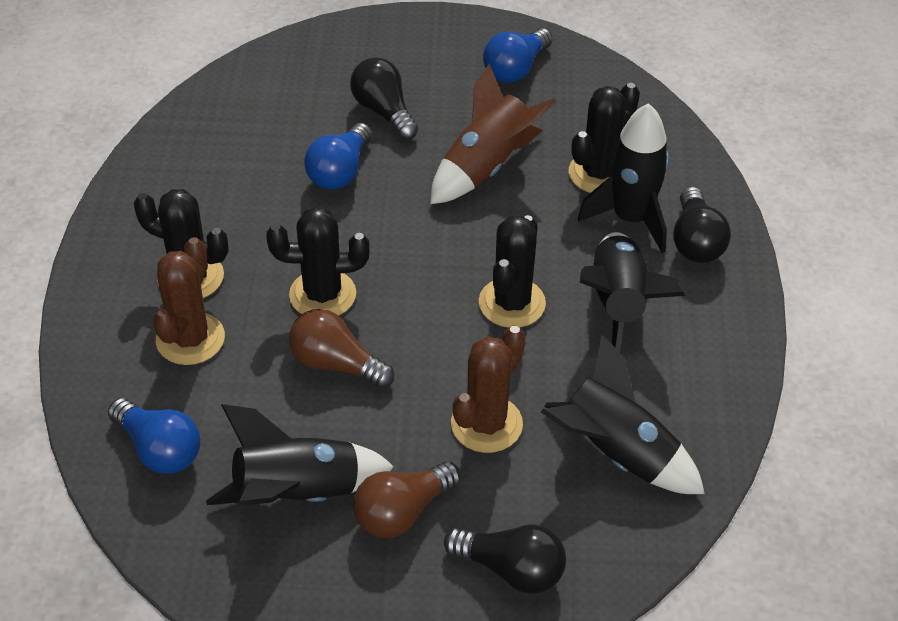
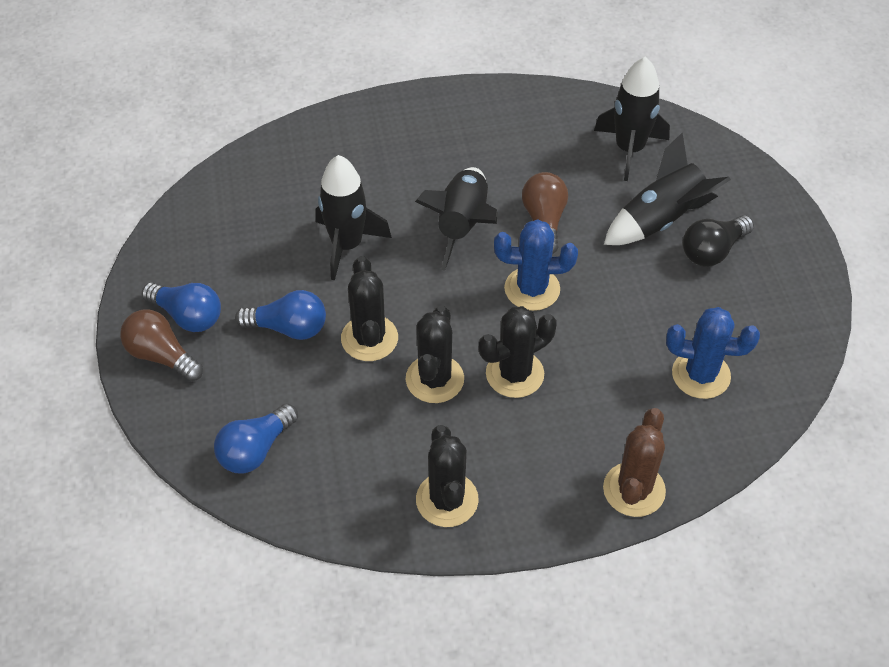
black light bulb: [350,58,418,140] [444,524,566,594] [673,187,731,263] = 3 -> [683,215,754,266] = 1
blue cactus: none = 0 -> [494,219,578,311] [666,307,760,399] = 2
brown cactus: [153,237,225,365] [451,326,526,453] = 2 -> [603,408,666,517] = 1
brown rocket: [430,64,557,204] = 1 -> none = 0

